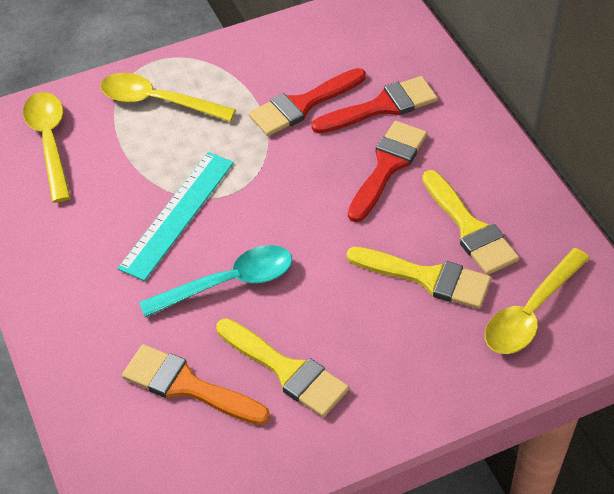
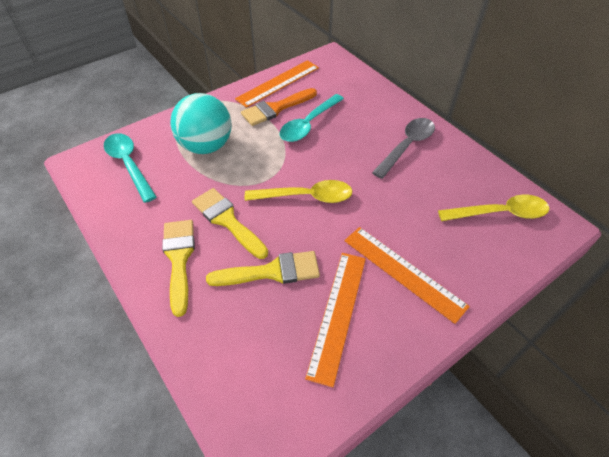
grey spoon: none = 0 -> [372,118,435,179] = 1
orange ruler: none = 0 -> [235,60,319,108] [305,253,366,387] [344,227,470,324] = 3
red brush: [249,68,366,136] [311,76,438,134] [348,121,427,222] = 3 -> none = 0
turquoise ball: none = 0 -> [170,93,231,154] = 1
turquoise ruler: [117,152,234,281] = 1 -> none = 0
turquoise spoon: [139,245,292,317] = 1 -> [104,133,157,203] [279,94,344,142] = 2
yellow spoon: [23,92,71,203] [100,73,236,122] [485,248,590,354] = 3 -> [245,180,352,203] [438,194,550,221] = 2

